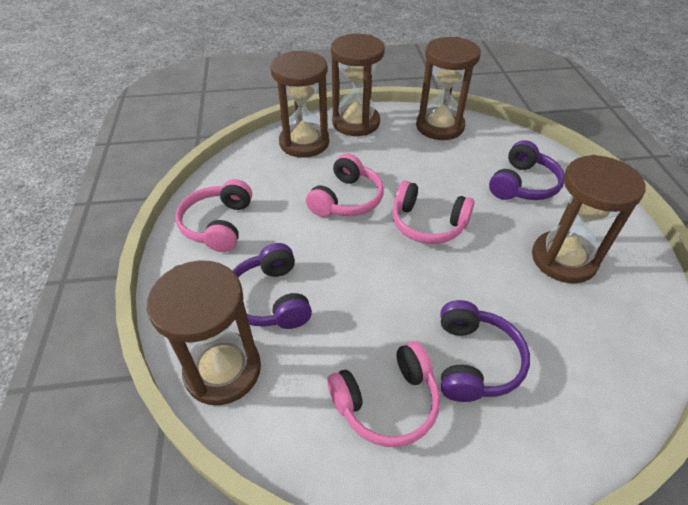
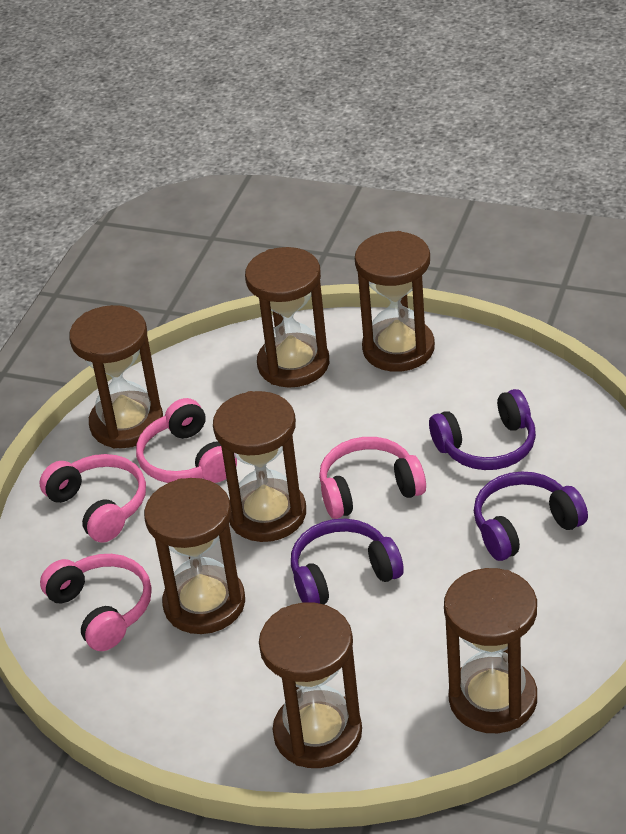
brown hourglass: [147,260,261,405] [270,51,329,158] [331,34,385,136] [416,37,481,140] [532,155,646,283] = 5 -> [69,305,163,448] [144,478,245,634] [213,391,306,542] [245,247,329,387] [259,602,362,768] [355,231,435,372] [444,568,537,733] = 7

